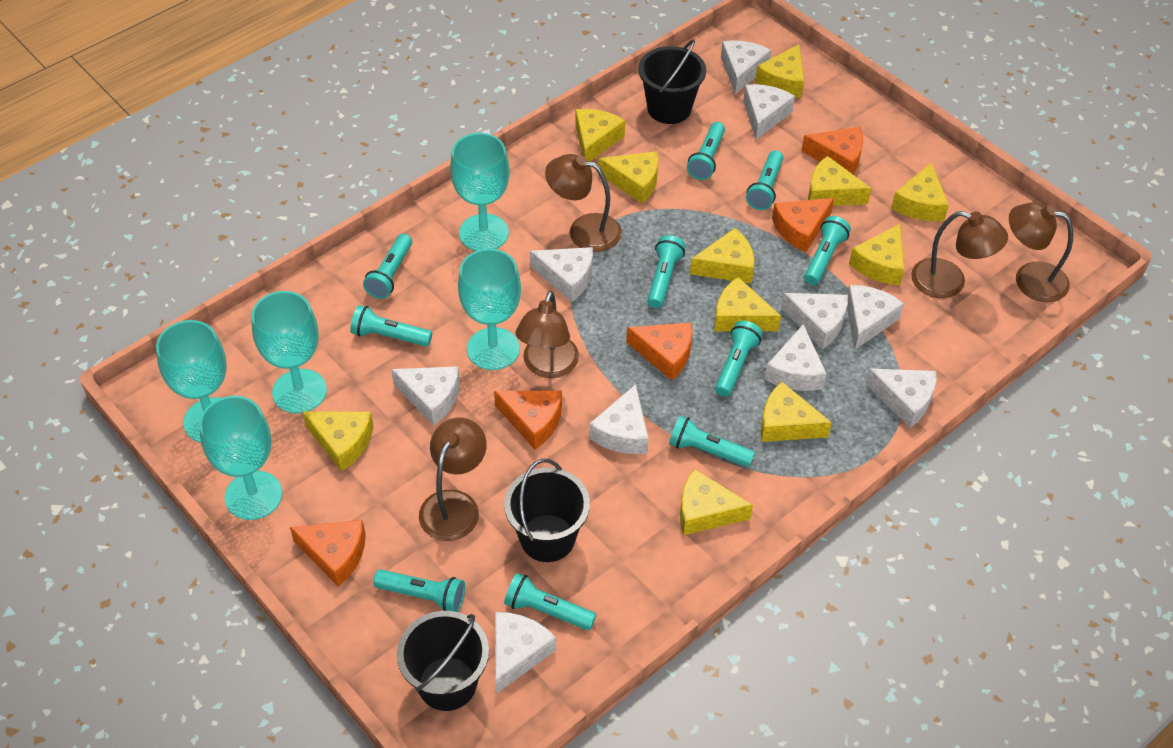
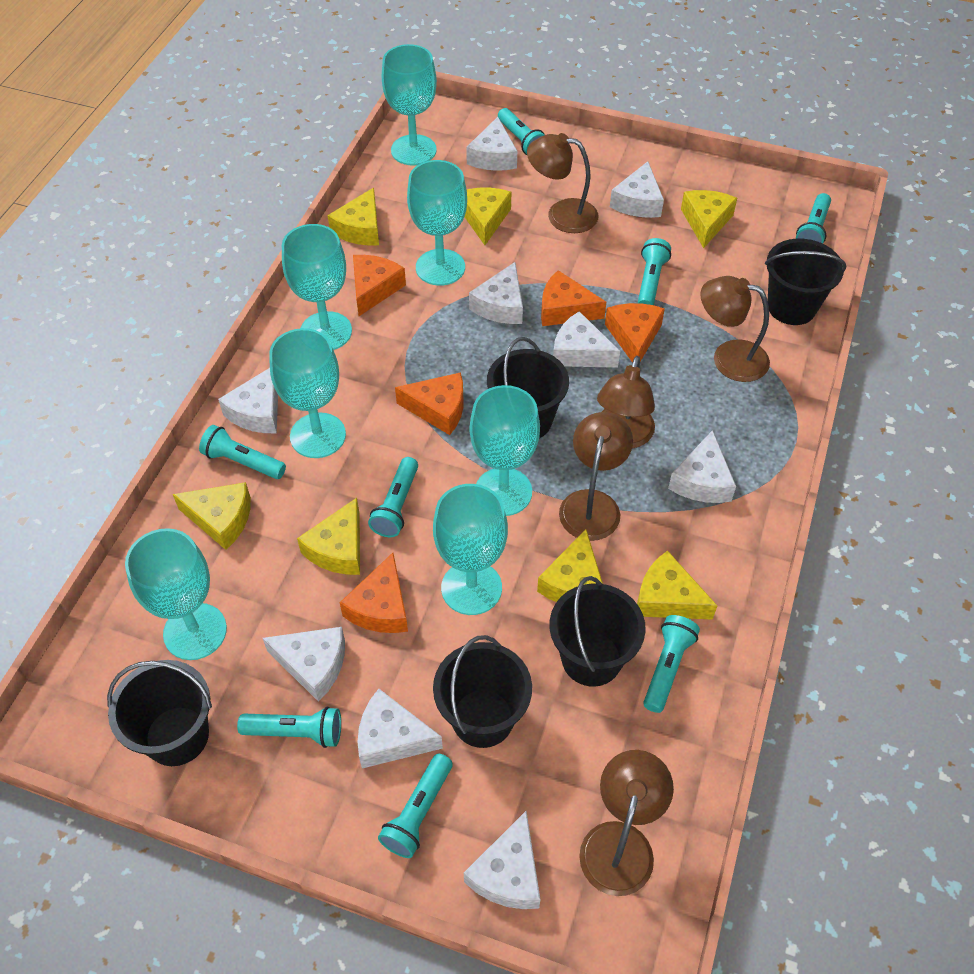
black bucket: [397,611,489,711] [504,459,590,562] [638,39,706,124] = 3 -> [107,660,212,766] [433,635,532,748] [487,337,569,438] [550,576,646,687] [765,239,846,325] = 5
turquoise flashlight: [350,305,432,347] [363,234,412,299] [373,569,465,612] [504,573,596,630] [647,235,686,308] [669,415,755,467] [687,122,725,180] [715,321,763,397] [746,150,783,210] [804,216,851,285] = 10 -> [199,425,286,479] [237,707,341,748] [368,457,418,537] [378,754,453,858] [498,108,545,155] [638,238,671,305] [643,615,700,713] [796,193,831,244] = 8
turquoise goblet: [156,320,227,443] [199,396,282,520] [251,291,327,413] [450,133,510,251] [458,248,521,370] = 5 -> [125,528,227,660] [269,328,346,458] [282,224,352,350] [382,44,437,166] [407,160,467,286] [433,484,508,615] [470,385,540,516] = 7
white cheese: [391,366,460,426] [495,612,556,694] [530,247,593,302] [589,384,649,454] [721,40,771,94] [743,84,795,140] [764,324,827,391] [781,293,848,349] [847,285,904,349] [865,369,936,428] = 10 -> [218,368,278,433] [263,627,345,702] [358,689,443,768] [464,811,540,909] [466,117,517,171] [469,262,523,324] [553,311,620,368] [610,161,664,218] [668,430,736,503] = 9
yellow cheese: [302,411,374,472] [575,109,625,162] [598,151,658,204] [680,469,753,535] [690,228,754,284] [714,277,781,332] [755,44,804,98] [761,382,832,442] [808,156,872,206] [849,224,904,285] [891,162,949,221] = 11 -> [173,482,251,550] [297,498,360,575] [328,188,379,245] [464,188,511,245] [537,529,603,602] [637,551,717,620] [681,190,737,248] = 7

